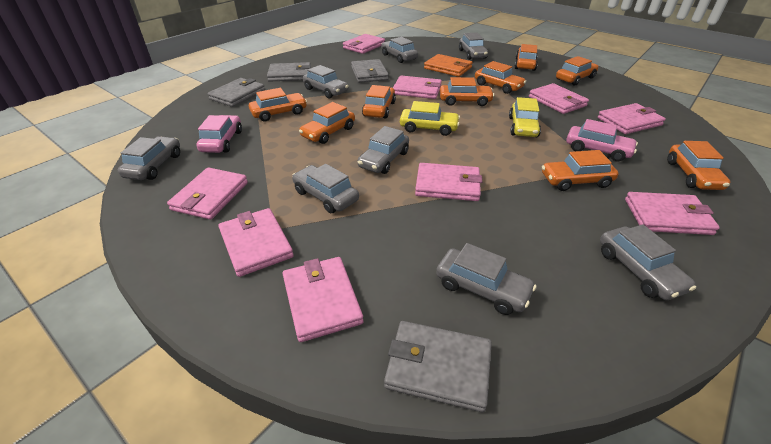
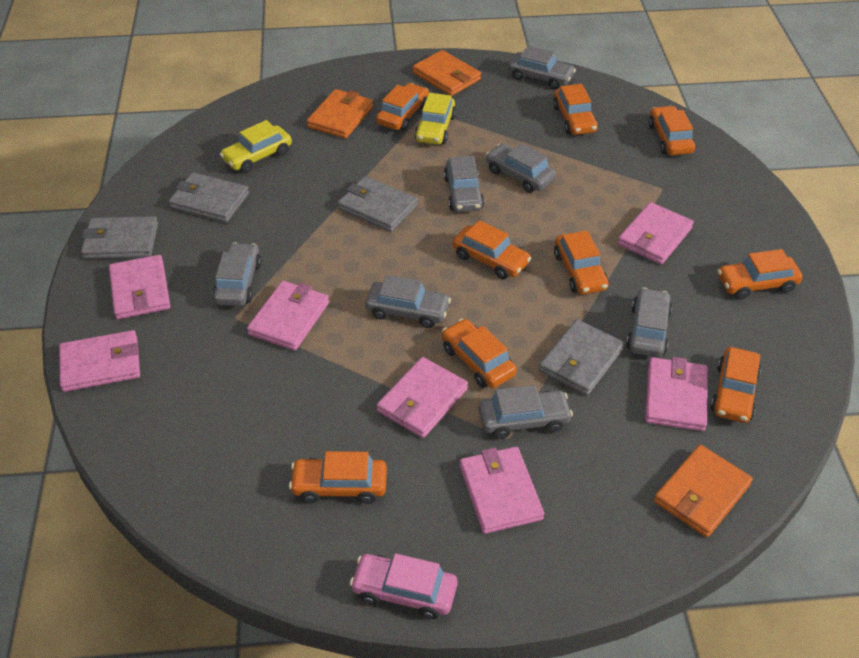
grey car: [118,136,180,180] [292,164,359,213] [303,65,349,98] [357,126,409,174] [381,37,418,63] [436,243,536,315] [459,33,488,60] [600,224,696,300] = 8 -> [213,243,262,306] [365,275,451,328] [444,156,484,212] [478,385,573,439] [486,143,556,193] [508,45,576,90] [626,288,672,357] = 7
orange wallet: [424,54,473,77] = 1 -> [307,89,373,139] [413,50,481,96] [654,445,753,537] = 3
pink car: [197,115,242,153] [566,119,638,162] = 2 -> [350,553,457,619] = 1
pink wallet: [167,167,248,220] [218,208,294,277] [283,257,363,342] [343,34,385,54] [393,75,442,99] [415,163,482,201] [529,83,589,114] [598,103,666,134] [625,192,720,235] = 9 -> [59,330,140,392] [109,255,170,319] [247,281,329,351] [377,357,468,438] [460,447,544,534] [618,202,694,264] [645,357,708,431] = 7

